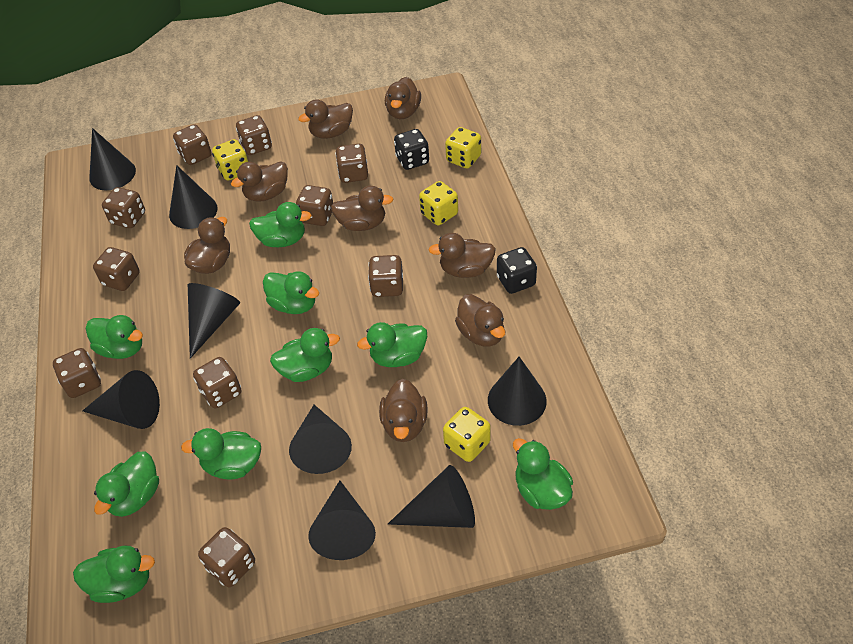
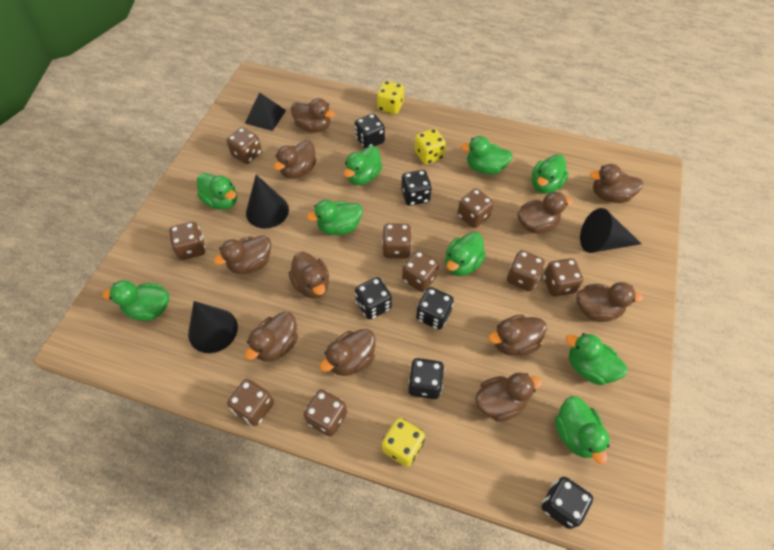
black cone: [82,370,160,429] [89,128,136,190] [169,165,217,229] [188,283,240,359] [289,405,352,474] [308,481,376,560] [388,465,475,528] [488,357,547,426] = 8 -> [188,301,238,353] [246,175,289,229] [580,208,641,253] = 3
black dice: [394,129,429,170] [497,247,537,294] = 2 -> [355,114,385,148] [355,277,392,319] [401,170,432,206] [408,358,445,399] [416,287,454,330] [542,477,593,529] = 6
black pyramid: none = 0 -> [245,92,286,131] = 1
brown dice: [53,348,101,398] [93,247,140,291] [102,187,145,228] [173,124,212,165] [193,357,241,408] [198,527,255,588] [236,115,272,155] [296,185,333,226] [335,144,368,183] [368,255,403,297] = 10 -> [169,222,206,260] [227,127,262,164] [227,379,274,426] [304,389,347,436] [382,223,412,258] [402,250,439,292] [457,189,494,228] [507,250,545,291] [543,258,583,296] = 9
brown duck: [184,217,230,274] [231,161,288,202] [298,99,353,139] [331,186,394,231] [379,379,428,442] [385,77,421,119] [429,233,496,278] [455,294,505,347] = 8 -> [214,235,271,274] [245,311,298,361] [274,140,316,179] [288,252,329,299] [291,98,335,132] [320,329,376,376] [475,373,542,422] [489,314,547,356] [517,192,573,234] [576,282,643,322] [590,164,643,203] = 11
yellow dice: [212,139,248,181] [419,181,458,225] [443,407,491,462] [445,127,481,168] = 4 -> [377,81,404,114] [382,418,425,467] [415,128,446,164] = 3

